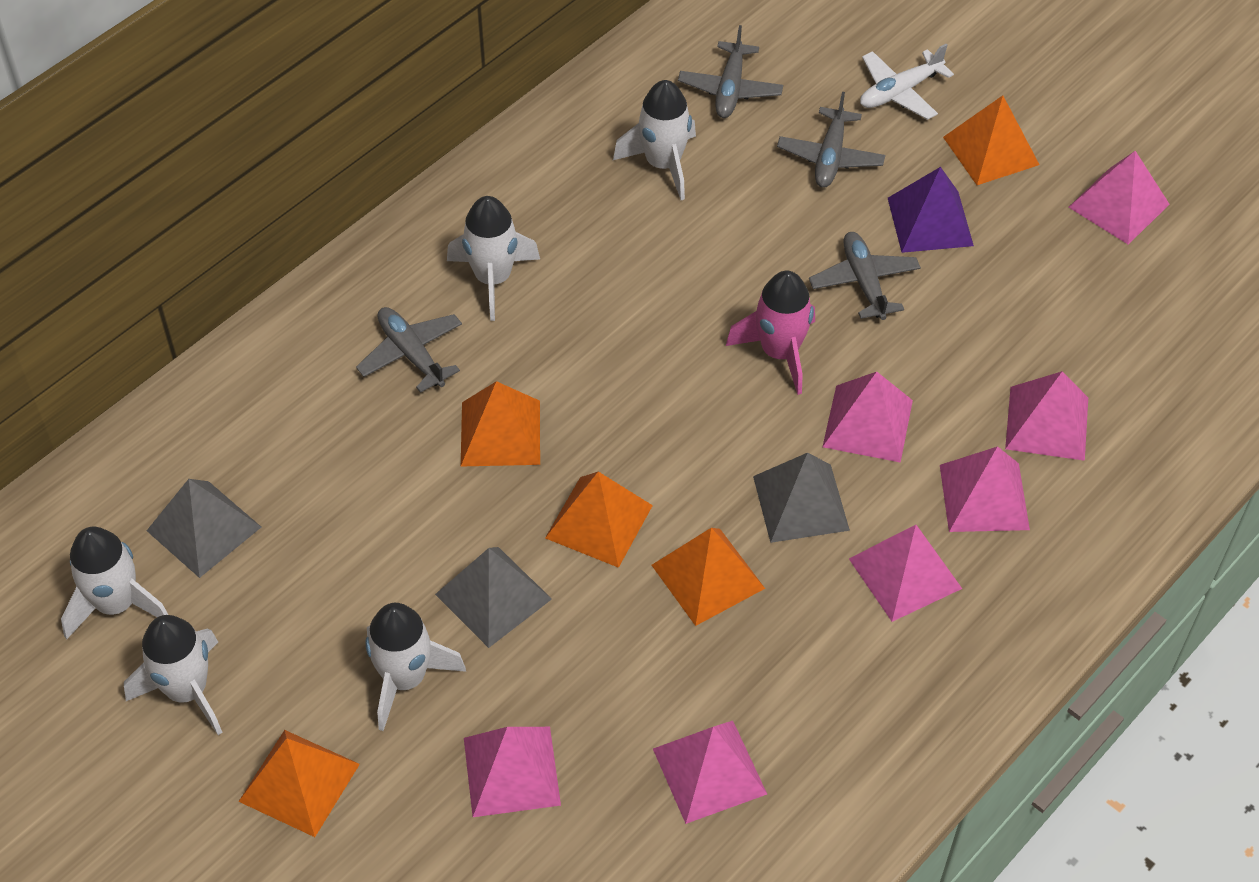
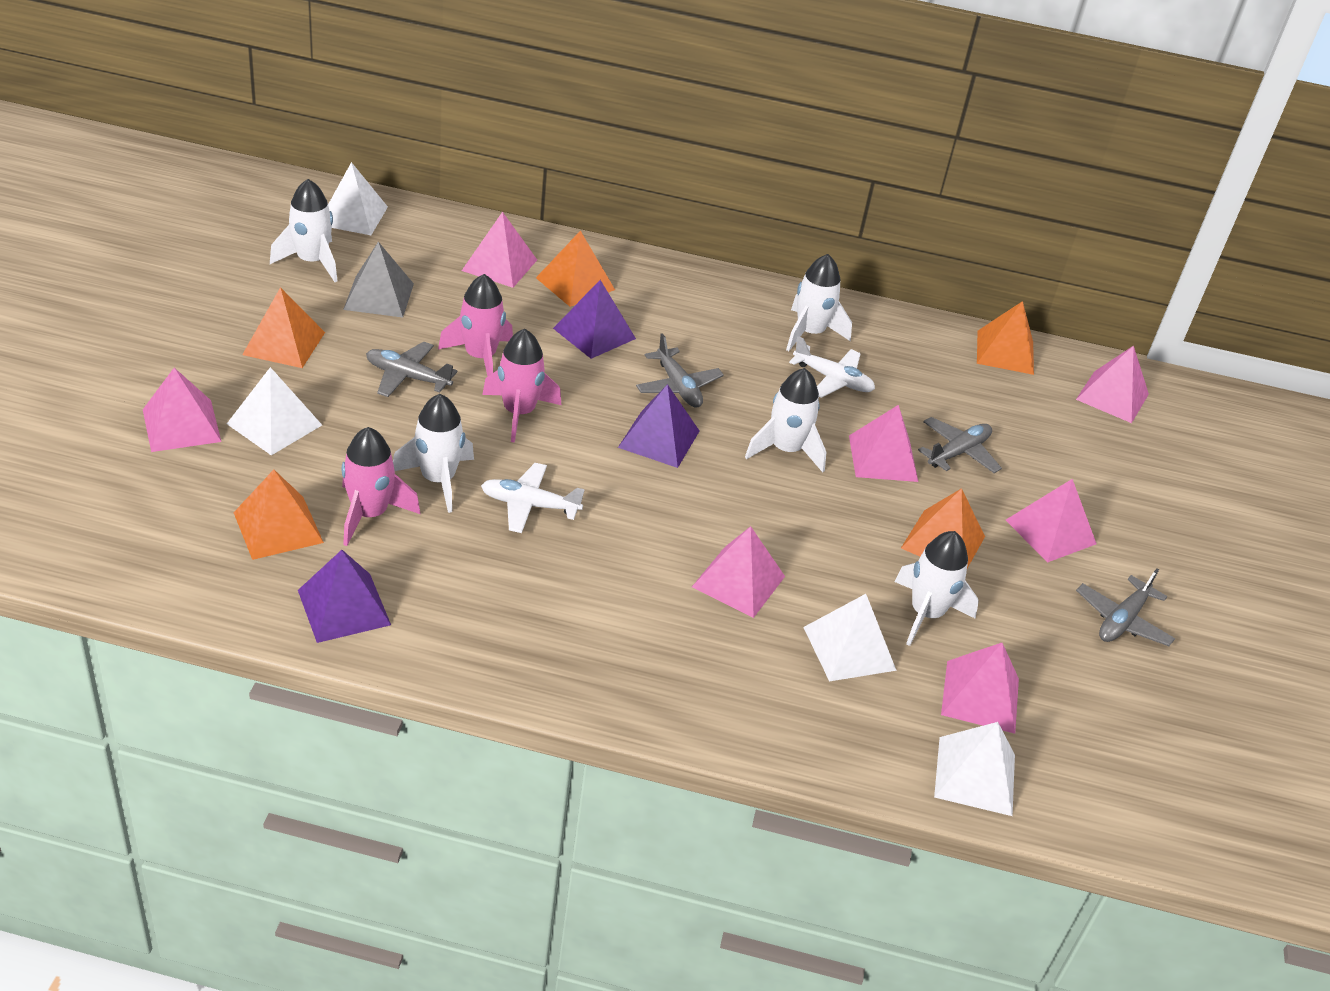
grey pyramid: [147,479,261,578] [435,547,552,648] [753,453,850,543] = 3 -> [343,242,414,318] = 1
pink rocket: [726,271,815,395] = 1 -> [341,427,420,546] [438,274,513,377] [482,329,561,442] = 3
purple pyramid: [888,167,974,253] = 1 -> [298,550,391,643] [553,280,636,359] [618,384,699,468] = 3
white plane: [860,44,954,120] = 1 -> [481,463,585,533] [789,336,875,398] = 2
white pyramid: none = 0 -> [227,367,322,455] [328,162,388,235] [803,594,897,682] [934,722,1015,816] = 4

